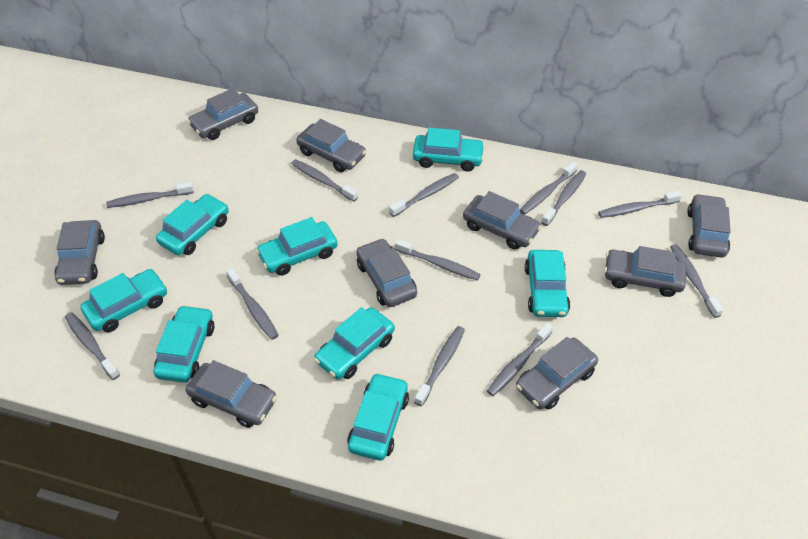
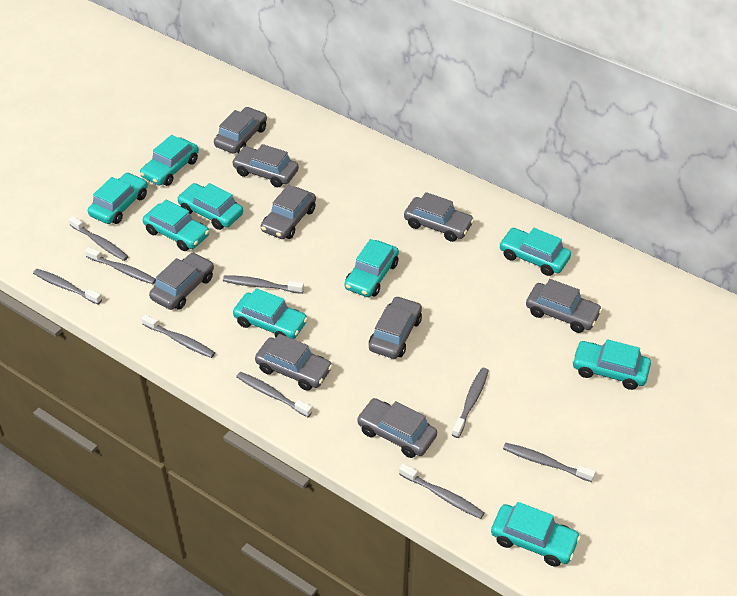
grey toothbrush: [65,312,120,380] [106,182,194,208] [226,268,279,340] [291,159,358,202] [389,173,459,217] [395,239,481,281] [414,326,465,407] [487,323,553,396] [520,161,578,215] [541,170,586,226] [598,191,682,218] [670,244,723,318] = 12 -> [33,269,102,304] [68,216,128,261] [85,247,156,284] [141,314,215,358] [223,275,304,294] [236,372,312,417] [399,464,484,519] [452,368,489,438] [503,443,596,482] = 9
turquoise car: [80,269,167,332] [153,305,214,383] [156,194,229,255] [256,217,338,276] [314,307,395,380] [347,373,409,461] [413,128,485,172] [525,250,570,317] = 8 -> [88,173,148,224] [140,135,199,186] [143,200,209,251] [177,183,243,230] [233,288,308,339] [344,239,399,297] [491,502,581,567] [499,228,571,276] [572,339,651,390] = 9

